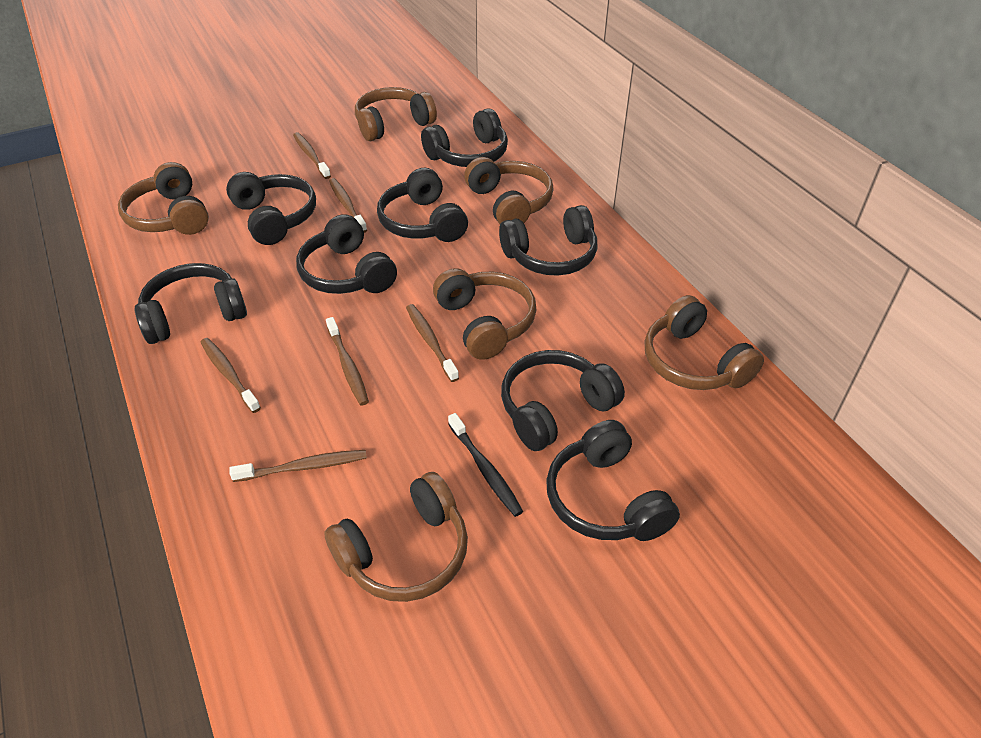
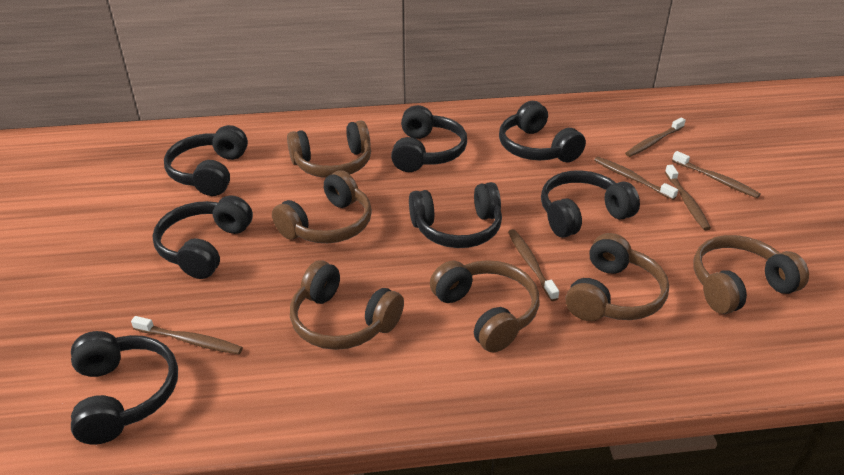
black headphones: [135,263,247,344] [226,172,316,245] [296,214,397,294] [377,168,468,242] [421,108,508,167] [499,205,597,276] [501,350,625,451] [546,420,680,541] = 8 -> [71,331,178,445] [153,195,253,279] [164,125,248,196] [391,105,467,172] [409,182,502,248] [499,101,586,162] [541,170,640,238] = 7
black toothbrush: [448,413,523,517] = 1 -> none = 0

